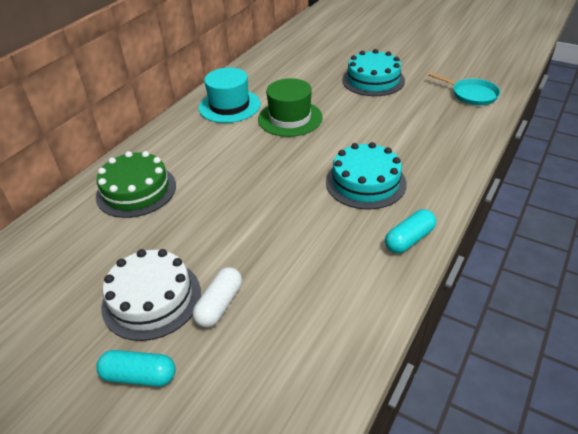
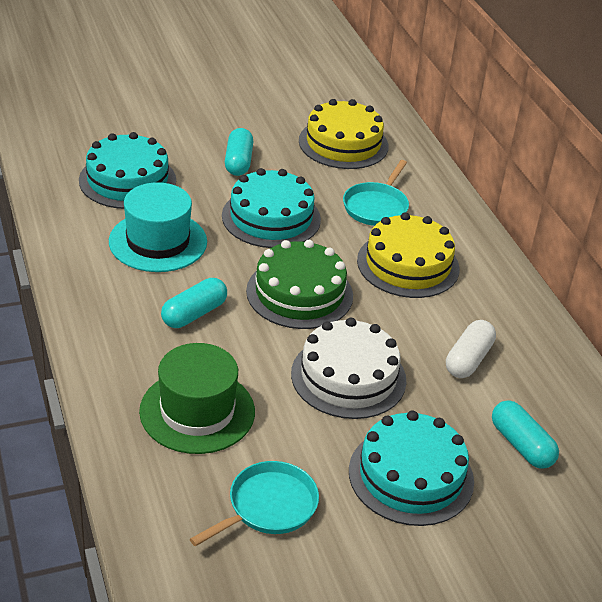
turquoise cake: [326,142,407,209] [342,49,405,96] = 2 -> [79,132,176,209] [222,168,321,248] [349,411,474,526] = 3
turquoise capsule: [96,350,176,387] [385,209,436,253] = 2 -> [161,278,227,328] [225,128,253,176] [492,401,559,469] = 3
turquoise pan: [428,72,500,105] = 1 -> [190,461,319,547] [343,160,409,226] = 2
yellow cake: none = 0 -> [299,99,389,169] [357,212,460,298] = 2

